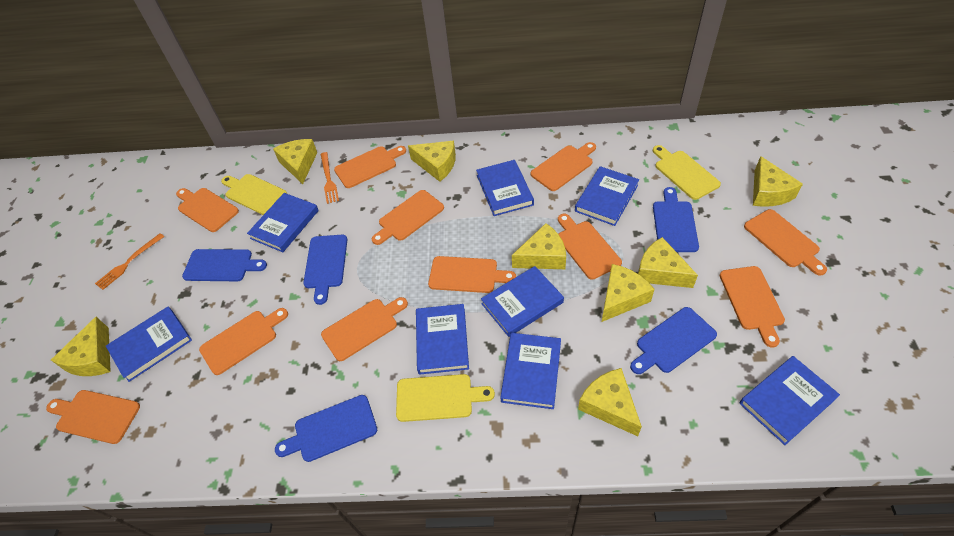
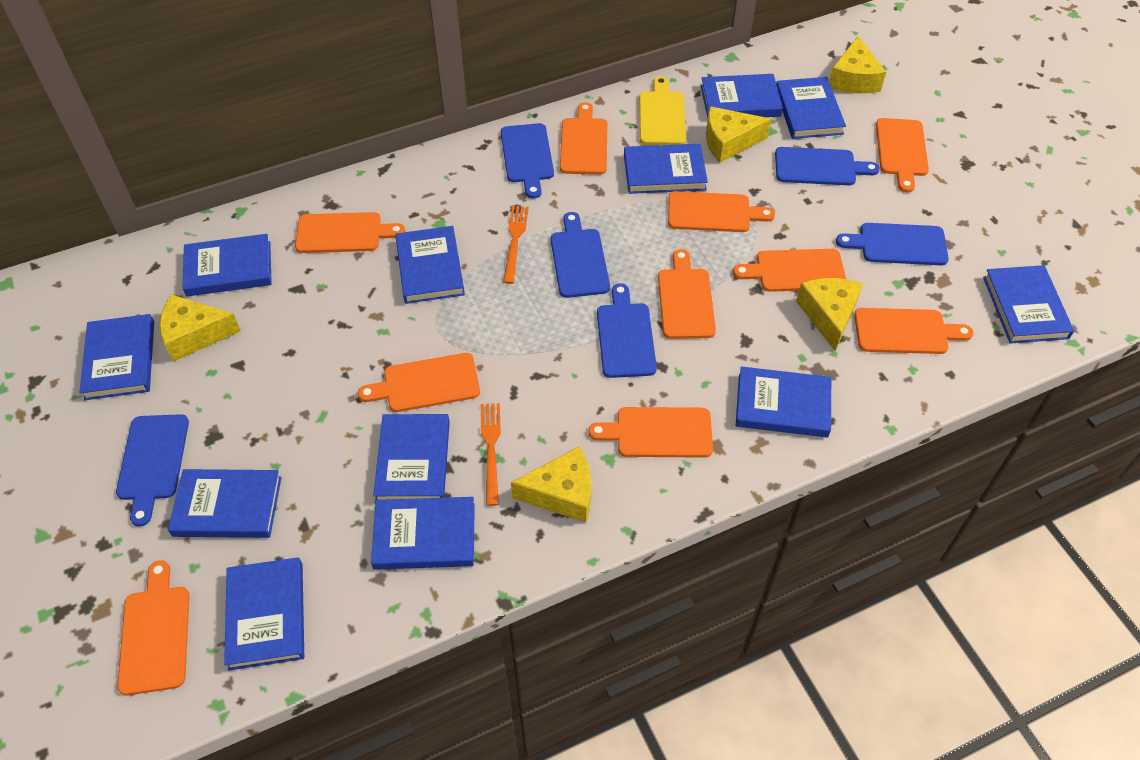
blue book: [106,306,192,382] [247,193,319,252] [416,304,469,375] [476,160,534,216] [481,266,564,337] [500,333,561,409] [575,166,639,226] [739,356,840,445] = 8 -> [79,314,154,400] [168,469,282,538] [183,234,272,296] [224,557,304,671] [371,497,475,570] [373,414,450,502] [395,226,465,304] [624,144,708,194] [701,74,783,118] [736,366,831,438] [776,77,846,139] [983,265,1074,343] = 12
blue cutting board: [182,249,267,281] [275,395,377,462] [303,235,347,305] [630,307,717,374] [653,187,699,252] = 5 -> [116,414,189,527] [501,123,554,199] [551,212,610,298] [597,283,657,378] [775,147,880,185] [836,223,949,265] = 6
orange cutting board: [46,390,140,444] [176,188,239,232] [199,308,288,375] [321,297,408,361] [334,146,406,188] [372,190,444,245] [428,256,516,293] [531,142,596,191] [558,214,622,280] [720,266,785,348] [744,209,827,275] = 11 -> [117,560,190,695] [295,212,405,253] [358,353,480,412] [560,102,607,174] [588,407,713,458] [658,249,716,339] [668,191,775,232] [733,249,846,292] [854,308,973,354] [876,118,929,192] = 10
yellow cheese: [51,317,111,376] [273,139,317,184] [408,141,456,182] [512,223,566,269] [578,368,642,436] [602,264,655,322] [638,237,698,288] [753,156,803,207] = 8 -> [160,295,241,362] [511,447,591,523] [706,106,771,163] [796,278,863,351] [829,36,886,93] = 5
yellow cutting board: [221,174,287,215] [396,374,495,422] [653,145,721,200] = 3 -> [639,76,686,145] = 1

